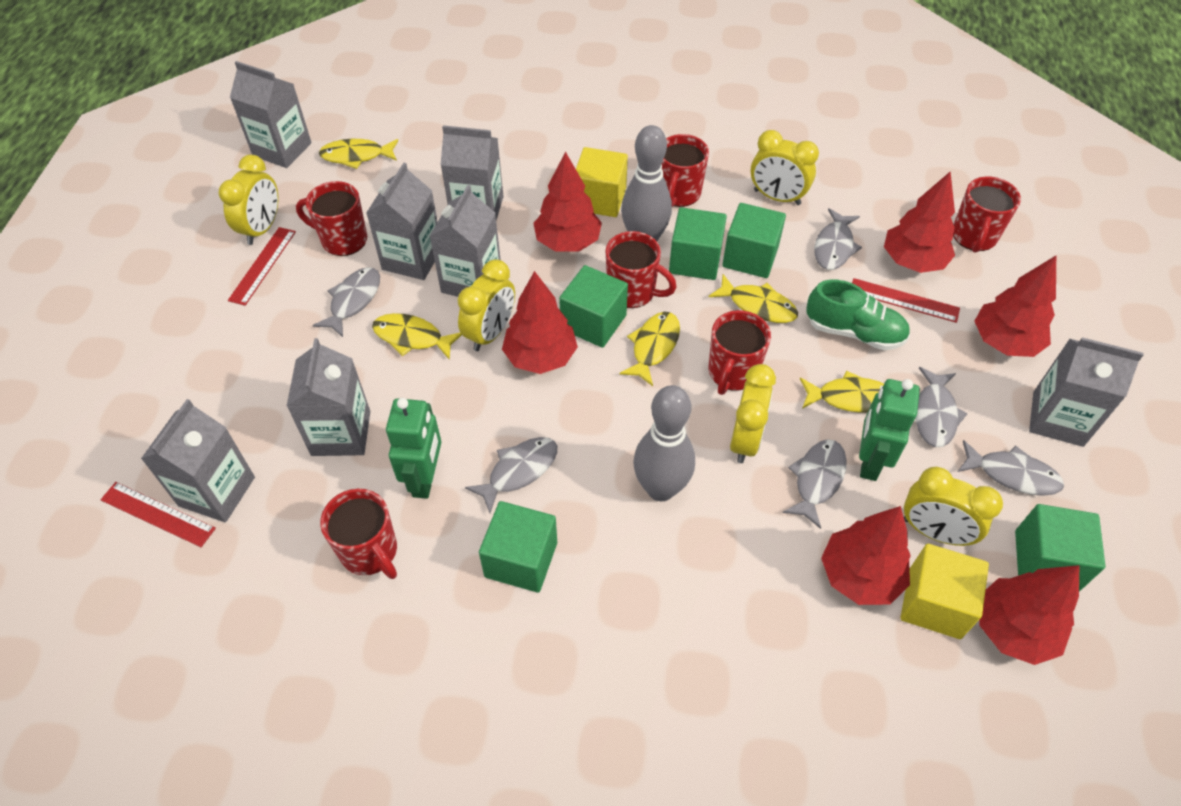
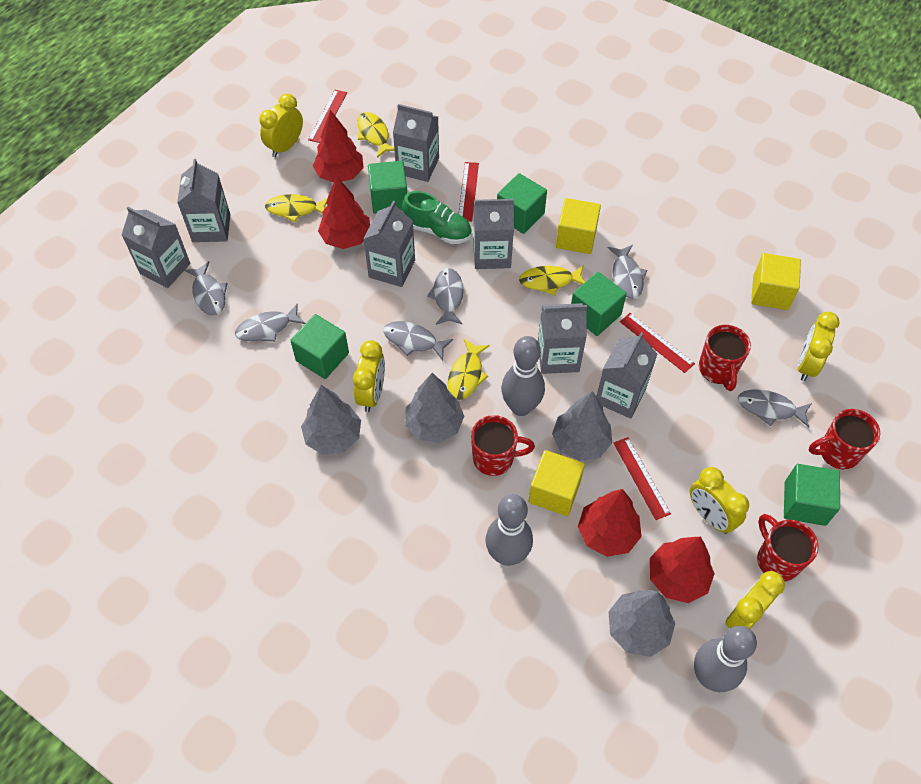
green robot: [386,398,442,499] [859,379,920,481] = 2 -> none = 0
grey bowling pin: [621,125,672,241] [633,385,695,501] = 2 -> [485,494,533,566] [501,336,545,416] [694,626,757,692] = 3
grey tree: none = 0 -> [301,385,361,455] [405,373,464,443] [552,391,612,461] [608,590,675,657] = 4
red mug: [296,181,367,256] [320,489,397,579] [606,231,677,308] [662,134,709,207] [709,310,771,395] [953,177,1021,253] = 6 -> [471,415,535,476] [699,325,751,391] [757,514,819,581] [809,409,880,469] = 4
red ruler: [100,482,216,547] [228,227,296,306] [852,278,960,323] = 3 -> [308,90,347,143] [458,162,479,222] [614,437,671,520] [620,313,695,373] = 4
red tree: [502,271,578,374] [533,151,602,251] [821,506,911,605] [884,172,955,273] [975,256,1056,357] [979,565,1079,665] = 6 -> [313,110,364,182] [318,176,370,249] [578,489,642,557] [650,537,715,603] = 4
yellow cube: [576,147,628,217] [901,544,989,639] = 2 -> [529,450,585,516] [556,198,601,254] [751,253,801,310] = 3
yellow fish: [319,139,398,169] [372,313,462,360] [619,312,680,386] [709,274,798,323] [800,371,884,413] = 5 -> [265,194,327,222] [357,112,394,158] [448,339,490,400] [519,266,585,295] = 4

